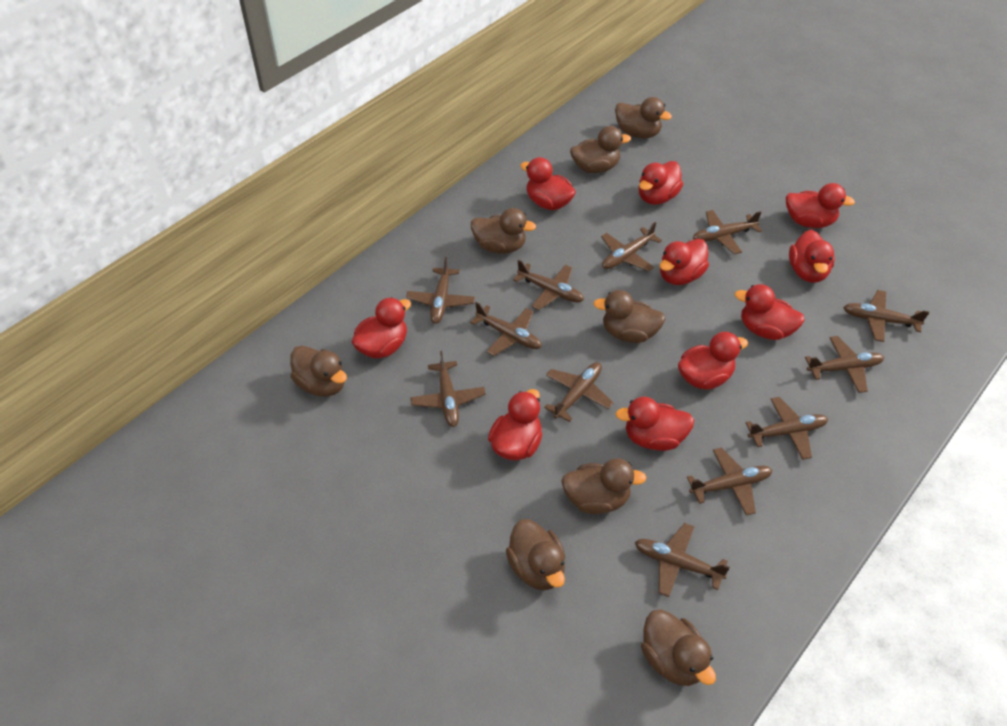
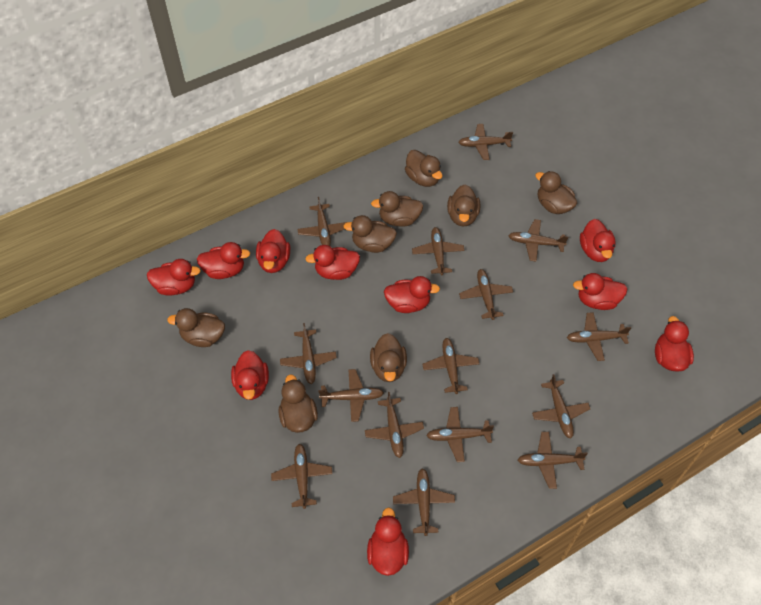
brown plane: [406,257,475,324] [410,351,486,427] [470,302,542,356] [513,260,584,310] [544,362,614,422] [601,222,662,272] [635,523,730,597] [687,447,772,516] [693,210,762,254] [745,397,828,460] [805,336,884,393] [843,290,929,342] = 12 -> [271,444,332,509] [280,323,337,384] [298,197,347,246] [318,369,384,422] [365,392,424,458] [393,468,455,536] [412,227,465,276] [423,338,479,394] [426,407,494,462] [458,124,513,160] [459,269,513,320] [508,219,569,261] [518,432,588,489] [532,374,590,439] [567,312,631,361] = 15

